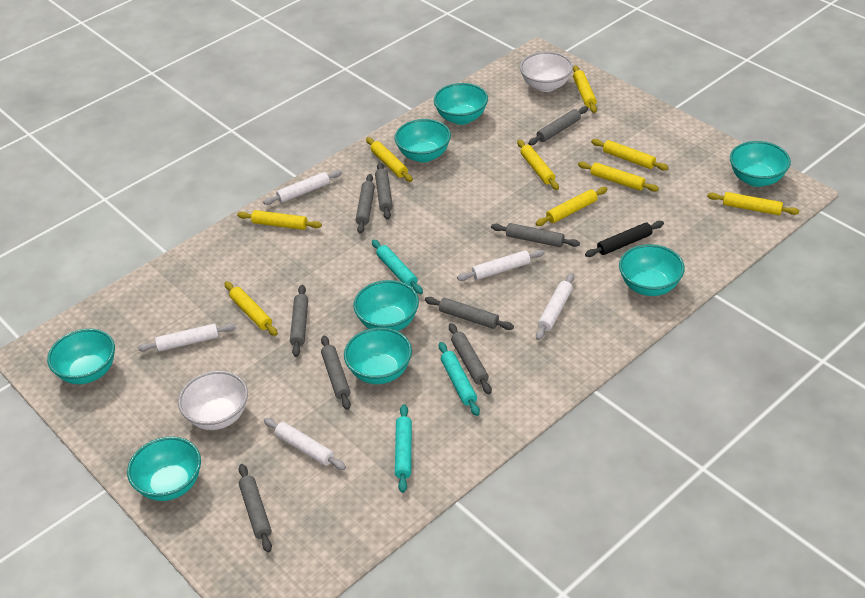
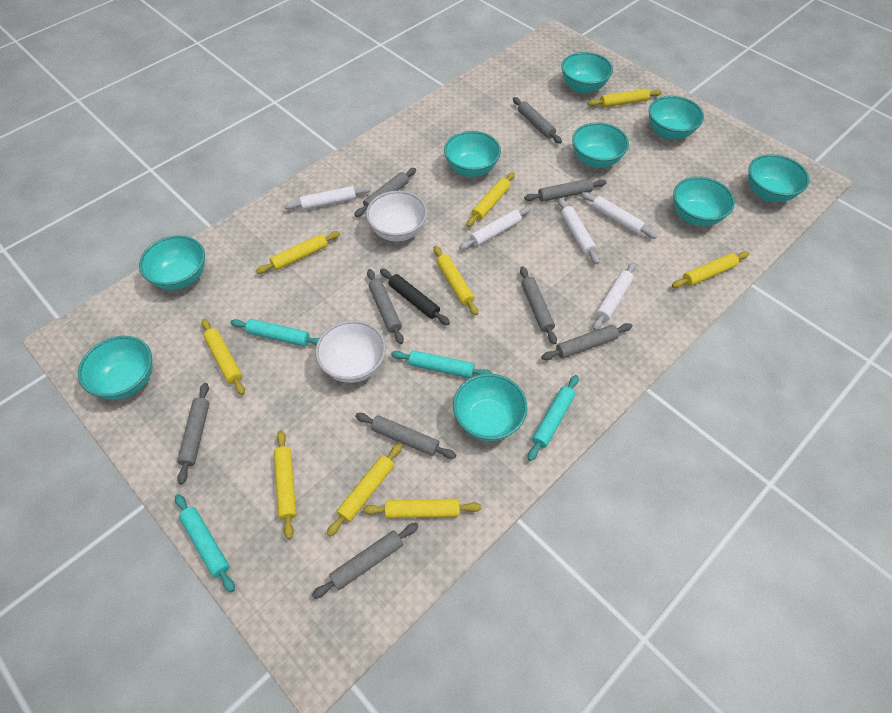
turquoise bowl: [47,329,115,384] [127,437,201,501] [344,327,412,384] [354,280,419,331] [395,119,451,163] [434,83,488,125] [619,244,685,296] [730,141,791,187] = 8 -> [78,336,153,400] [139,235,205,290] [444,131,501,177] [453,374,527,441] [561,52,613,94] [572,122,629,168] [648,96,704,140] [673,177,735,226] [748,154,809,202] = 9
turquoise rolling pin: [372,240,423,294] [395,404,412,493] [439,342,480,416] = 3 -> [175,494,235,592] [230,319,319,346] [391,350,492,378] [528,375,579,461] = 4

